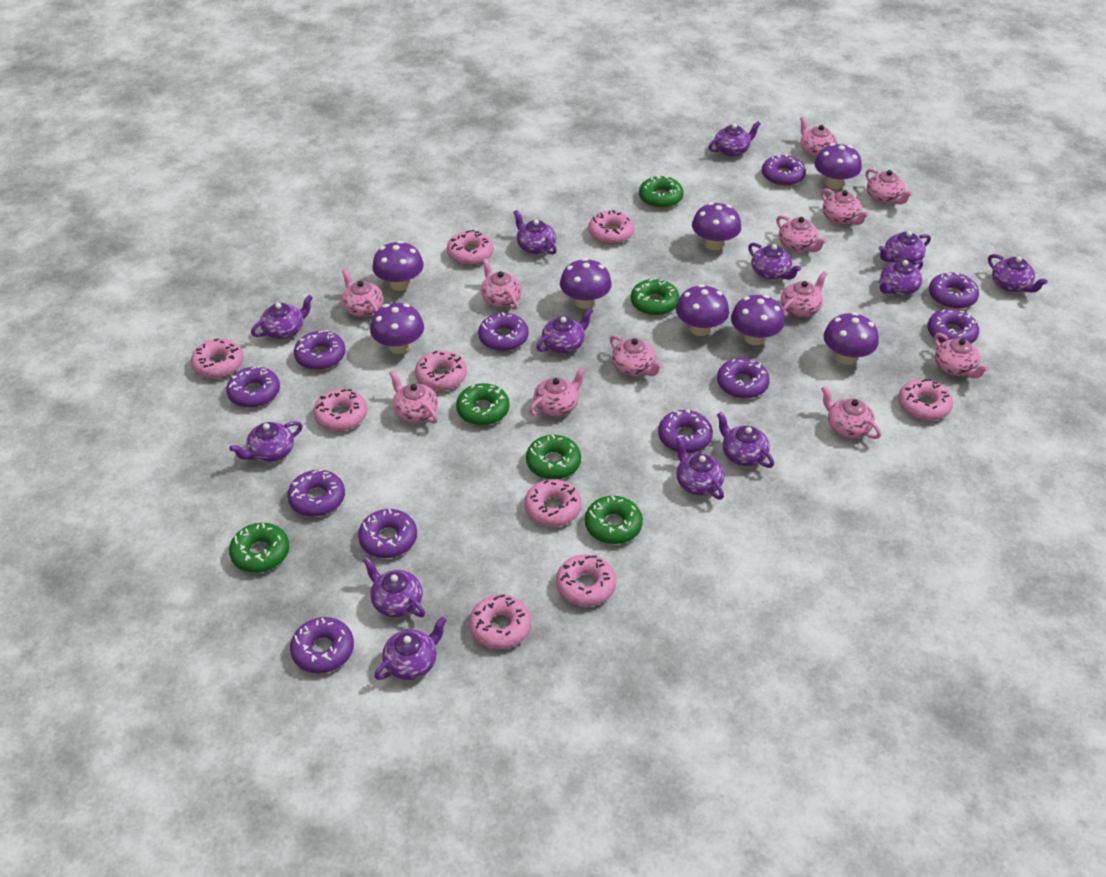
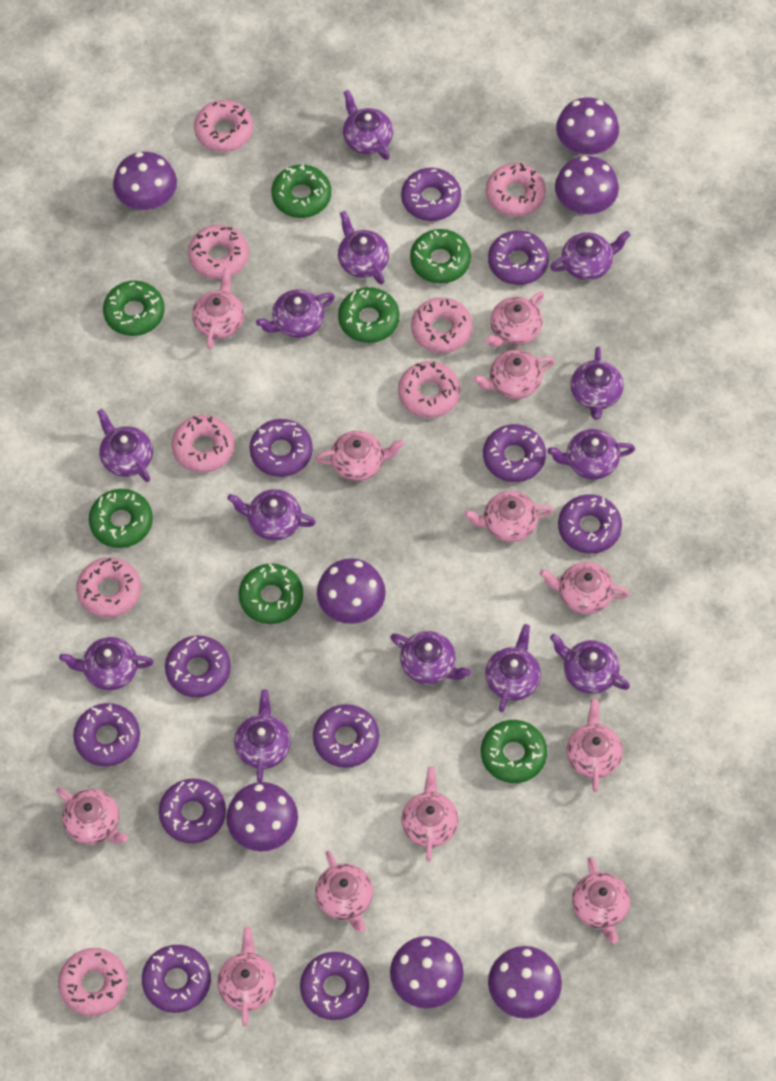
green donut: [229,523,289,573] [456,383,509,425] [526,434,581,479] [585,496,643,544] [631,278,680,316] [639,175,684,208] = 6 -> [89,489,153,548] [103,281,165,336] [239,563,303,624] [271,164,331,218] [338,287,400,343] [410,229,471,284] [481,720,547,783] = 7
pink donut: [191,339,244,378] [313,389,367,431] [415,351,467,391] [447,230,494,265] [469,594,531,649] [524,479,582,527] [556,554,616,607] [588,210,634,244] [898,379,953,421] = 9 -> [58,948,128,1016] [76,557,141,618] [172,415,235,473] [188,225,249,279] [194,100,253,152] [398,361,460,418] [411,297,473,353] [486,163,546,217] = 8
purple mushroom: [370,303,424,354] [372,241,424,291] [560,258,612,309] [676,284,729,336] [692,202,741,250] [731,295,785,346] [814,143,862,189] [824,312,879,365] = 8 -> [113,152,177,210] [226,782,298,852] [317,558,386,624] [390,936,464,1009] [488,946,562,1019] [555,156,619,214] [556,97,619,156] = 7

